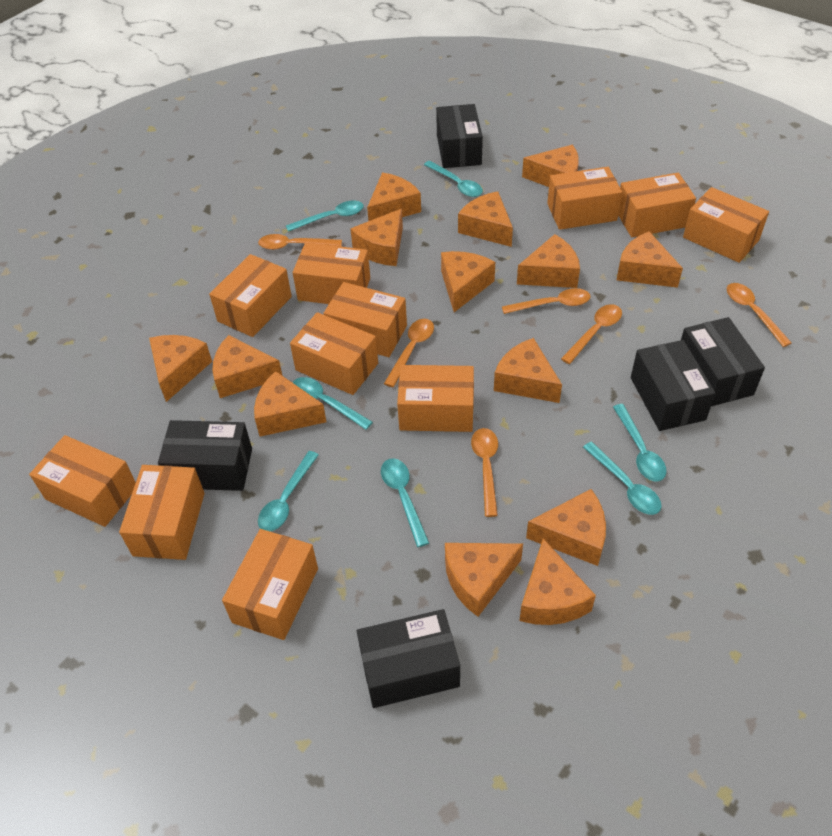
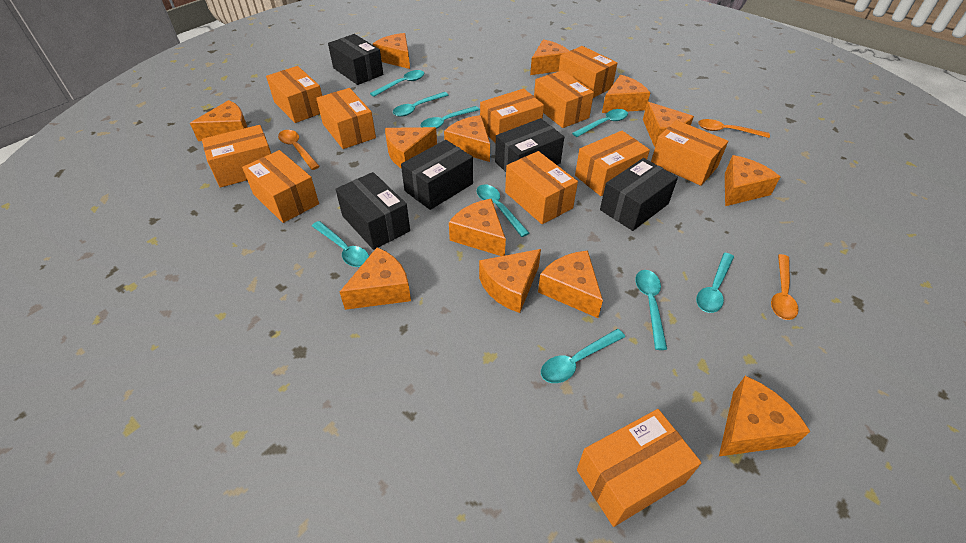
orange cheese: [149,335,212,402] [212,335,282,398] [254,371,326,436] [350,209,403,266] [367,173,421,221] [441,251,495,312] [445,543,523,617] [458,191,513,247] [494,338,562,403] [517,234,580,288] [519,539,596,625] [522,145,579,187] [526,489,606,566] [617,231,683,288] = 14 -> [190,100,248,141] [340,247,411,310] [373,33,410,69] [385,127,437,168] [444,115,490,162] [449,199,506,256] [479,249,541,313] [530,39,569,75] [538,251,603,318] [602,75,650,113] [643,102,694,147] [719,376,810,456] [725,155,780,206] = 13
orange spoon: [258,234,342,250] [384,319,434,387] [471,428,498,517] [502,288,590,314] [561,304,622,364] [727,283,792,347] = 6 -> [278,130,320,170] [698,119,770,138] [771,254,798,320] = 3
turquoise spoon: [258,451,319,531] [286,200,364,232] [292,377,373,430] [381,458,429,547] [424,161,483,197] [583,442,662,515] [613,404,667,482] = 7 -> [312,221,369,267] [370,70,424,97] [393,92,448,117] [420,106,480,129] [476,185,529,237] [541,329,625,383] [572,109,628,137] [635,270,667,350] [696,253,734,313] = 9

